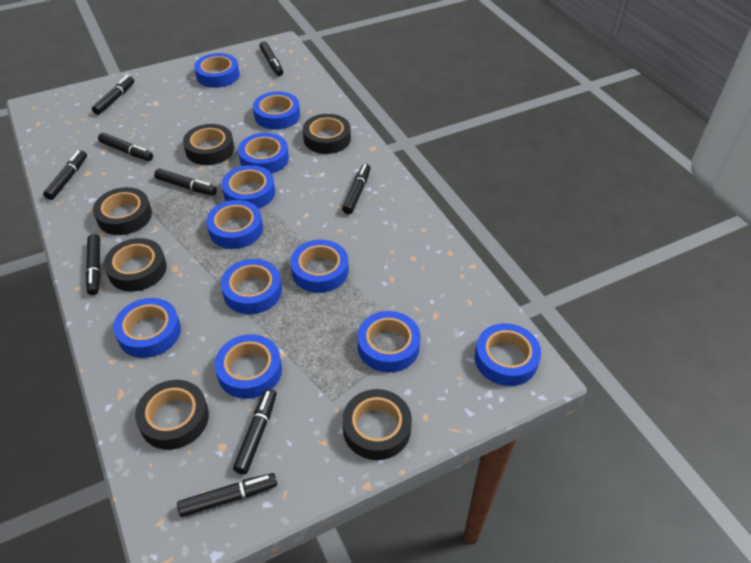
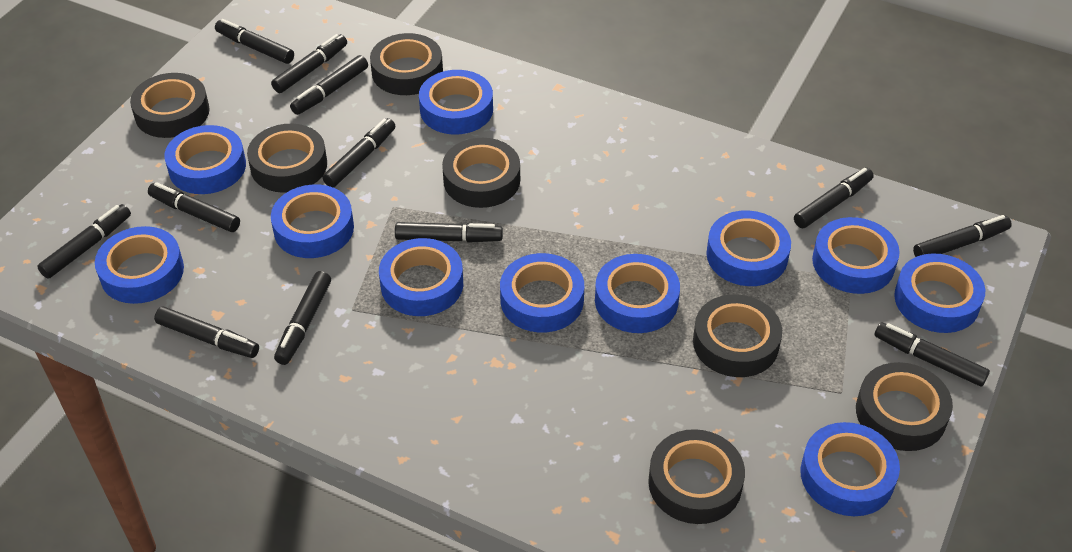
black marker: [43,151,87,200] [85,234,101,295] [92,76,134,115] [98,133,153,161] [154,168,217,196] [177,473,277,517] [233,389,277,474] [259,41,283,76] [342,164,371,214] = 9 -> [37,204,131,279] [148,182,240,232] [154,307,259,358] [215,19,294,64] [271,34,347,93] [274,271,331,365] [290,55,368,115] [322,118,395,187] [395,222,503,243] [794,168,874,228] [874,322,990,387] [913,215,1012,257] = 12
black tape: [93,187,152,235] [104,238,167,292] [135,380,209,450] [183,124,234,165] [303,114,351,154] [342,389,412,460] = 6 -> [130,73,210,138] [247,124,327,193] [370,33,443,95] [442,138,520,208] [648,429,745,524] [693,294,782,377] [856,362,953,451] = 7

